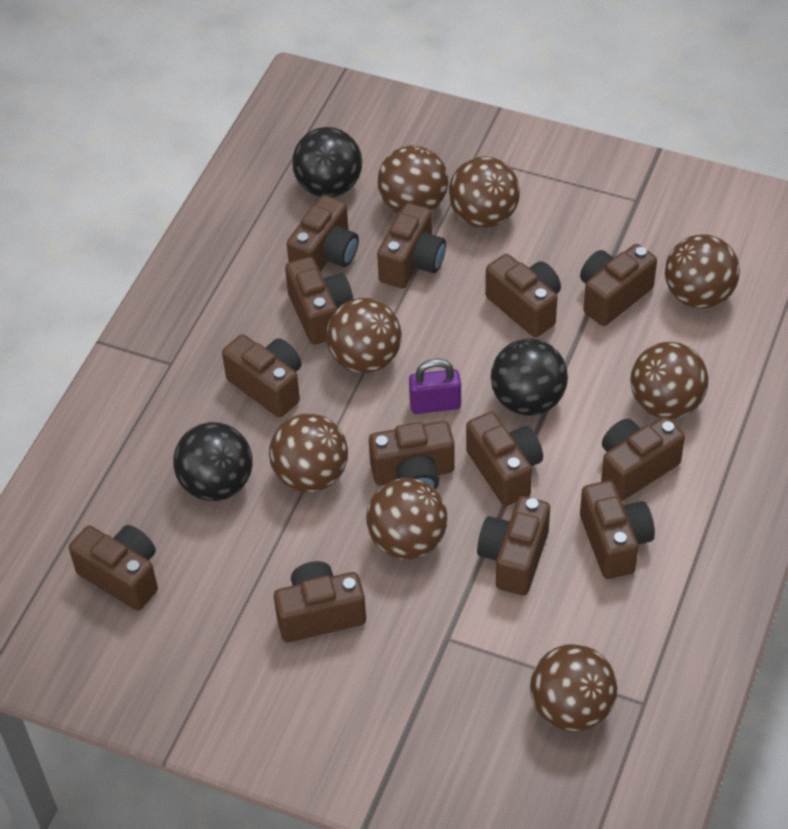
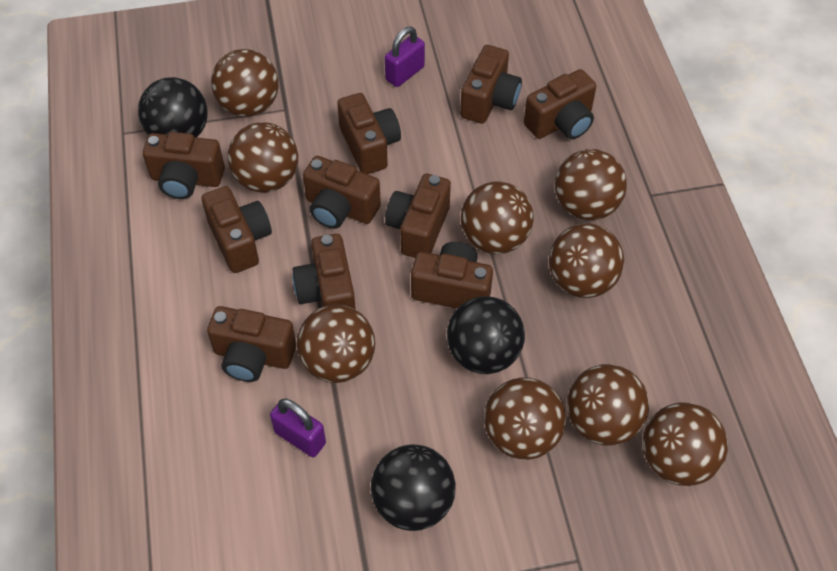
brown ball: [269,413,348,493] [326,298,402,373] [366,478,447,559] [378,145,448,213] [449,156,520,228] [530,644,617,732] [630,342,708,419] [665,235,740,308] = 8 -> [211,49,279,117] [228,122,298,193] [297,304,375,383] [461,181,534,254] [484,378,566,460] [549,223,624,298] [555,149,627,221] [567,364,649,446] [643,402,728,486] = 9
brown camera: [69,525,158,611] [222,334,301,417] [274,561,366,642] [285,257,353,345] [287,195,359,272] [369,421,455,490] [377,202,446,288] [466,412,543,506] [477,496,550,595] [485,254,561,337] [580,244,657,326] [580,480,655,579] [601,417,685,501] = 13 -> [143,132,225,199] [202,186,272,273] [207,306,296,382] [292,234,356,310] [303,156,381,229] [337,93,401,174] [385,174,451,258] [411,242,493,308] [460,45,522,124] [524,69,596,139] = 10
purple padlock: [409,359,461,414] = 1 -> [270,398,326,457] [385,27,425,87] = 2

